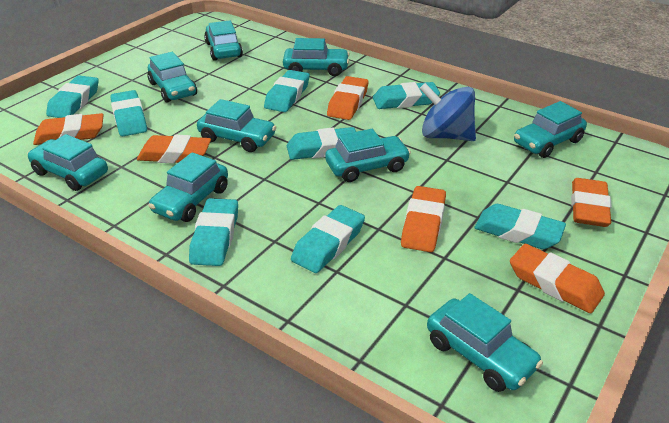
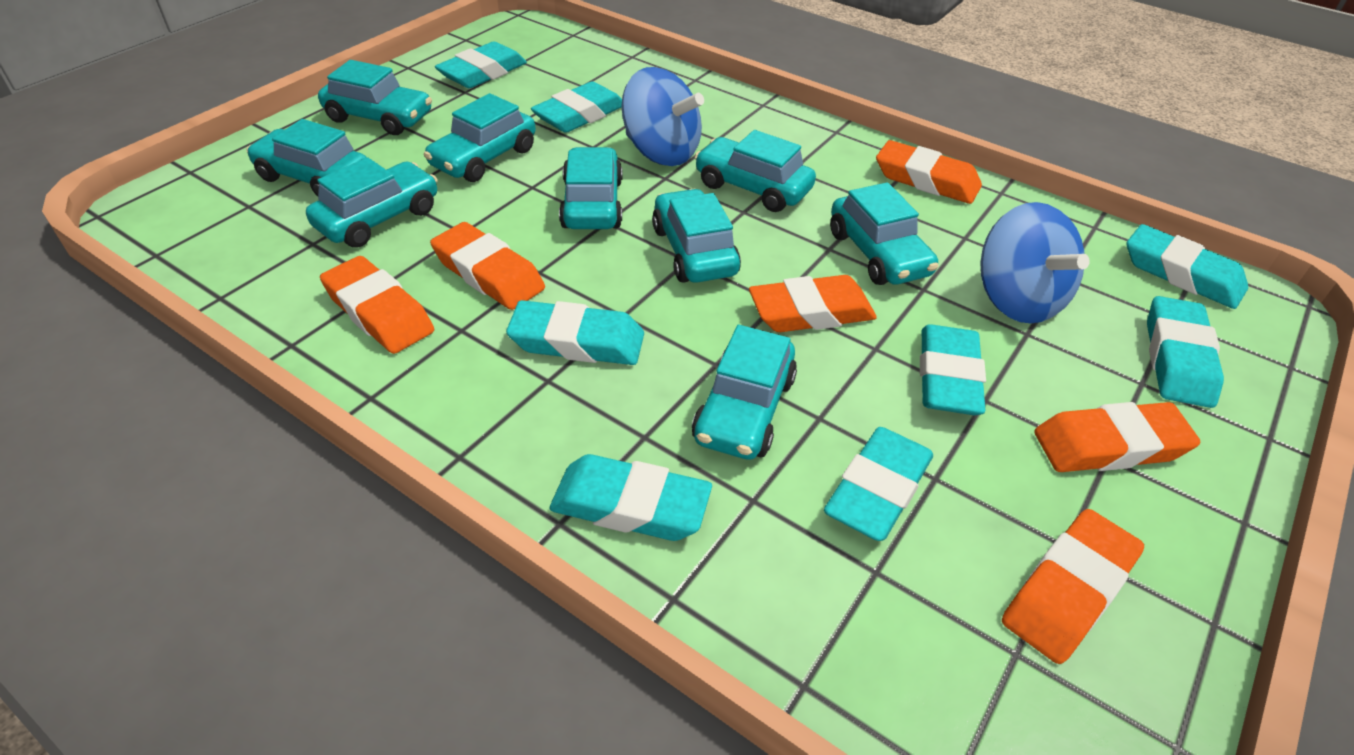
blue spinning top: [419,83,476,141] = 1 -> [621,67,704,166] [980,202,1090,324] = 2

